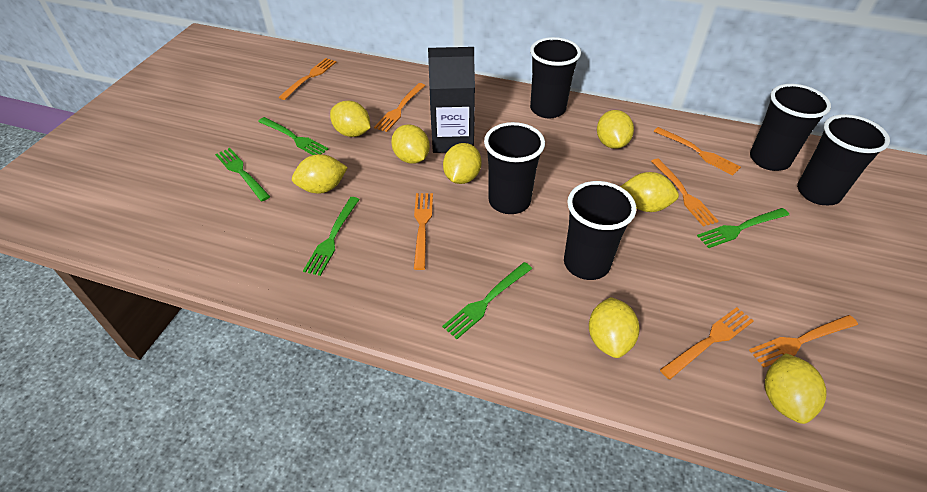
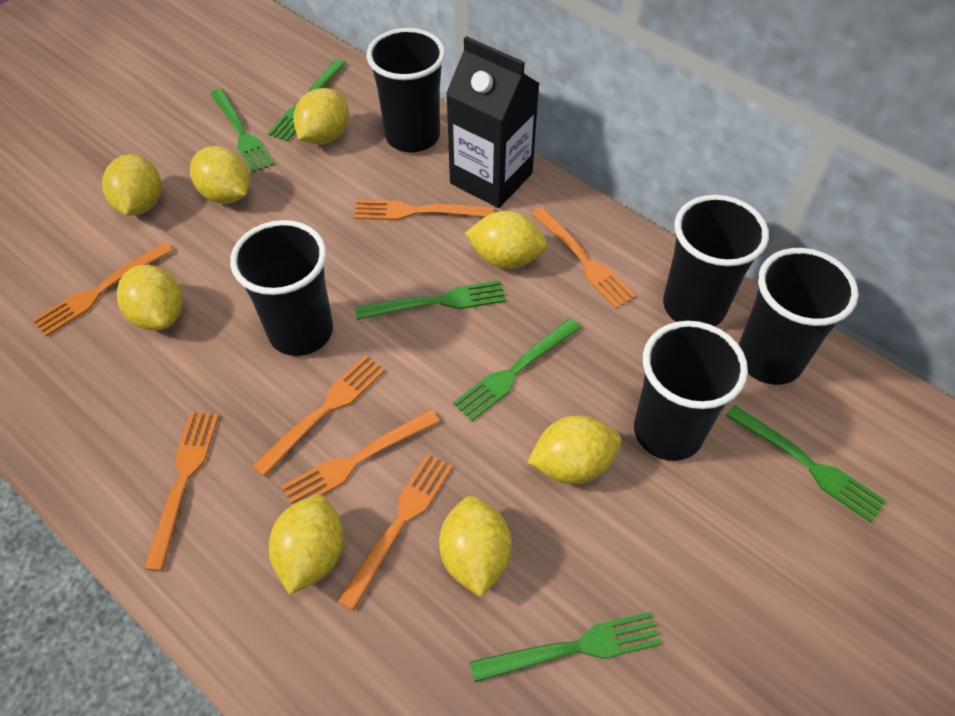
green fork: [215,148,270,201] [258,117,329,155] [303,197,360,276] [442,262,532,339] [697,208,789,248] = 5 -> [211,89,274,173] [268,59,346,141] [355,281,506,320] [453,318,581,422] [470,612,662,682] [726,405,886,523] = 6

